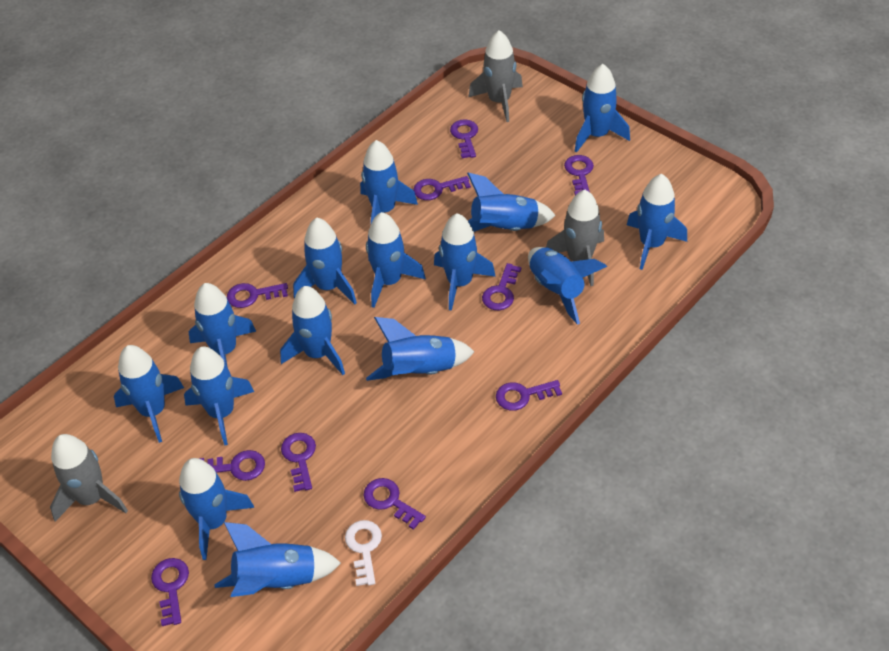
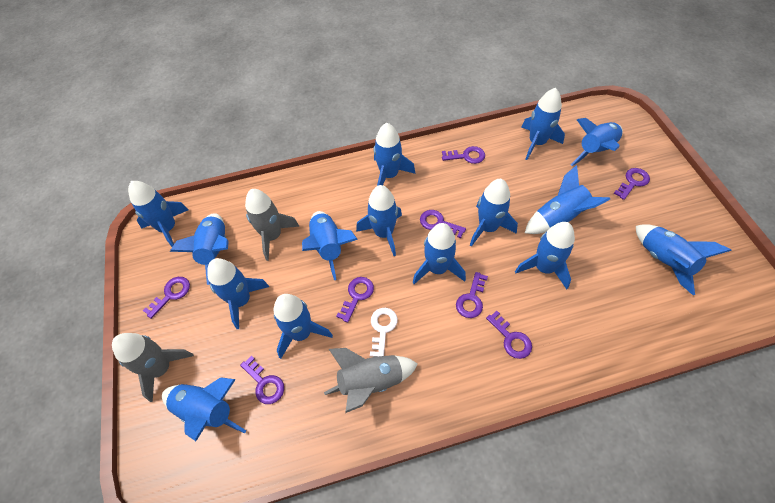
purple key: [151,558,189,626] [198,450,265,481] [227,283,288,308] [281,433,316,492] [363,478,426,530] [413,176,471,200] [450,119,478,158] [482,263,521,310] [496,380,562,411] [564,155,594,195] = 10 -> [142,277,190,319] [240,356,284,404] [336,277,374,323] [420,210,466,238] [442,146,485,164] [456,272,488,318] [486,311,532,359] [614,168,650,200] = 8

